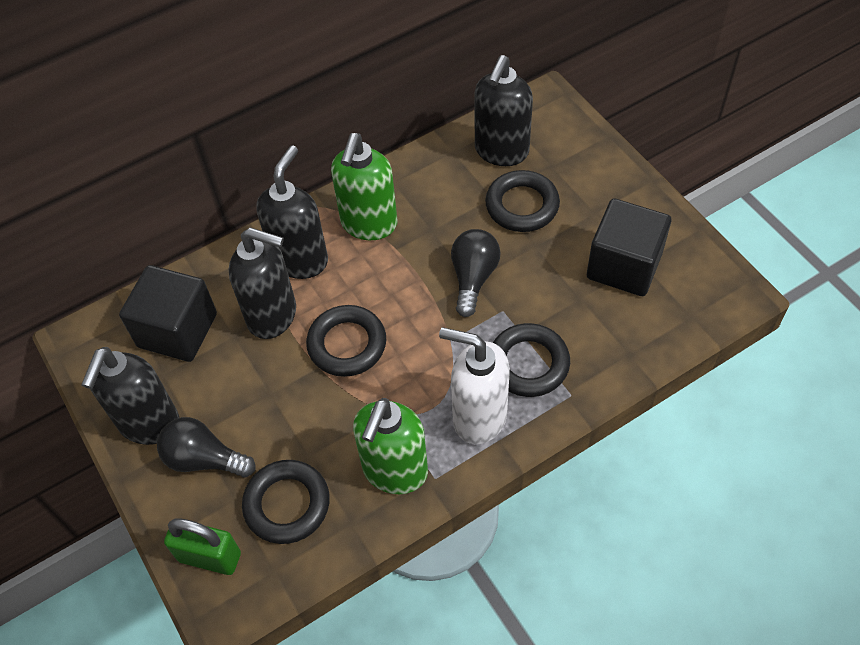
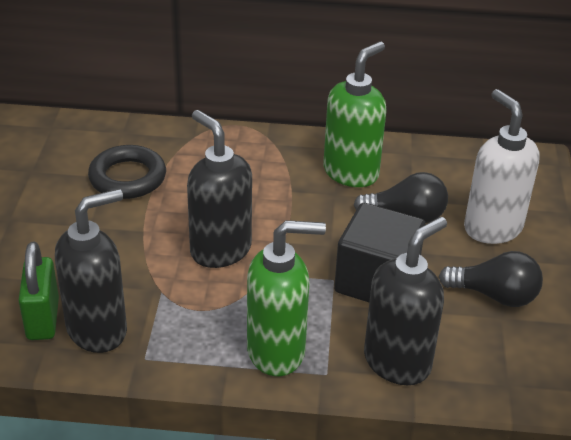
black cube: [119,265,217,362] [587,198,671,296] = 2 -> [334,203,426,302] = 1
black ring: [242,460,330,544] [306,305,386,377] [485,170,560,232] [493,323,570,397] = 4 -> [88,145,166,199] = 1
black soap dispenser: [81,347,179,445] [229,228,296,339] [256,146,328,279] [475,55,533,166] = 4 -> [55,189,127,353] [187,110,252,268] [364,217,447,385] = 3

